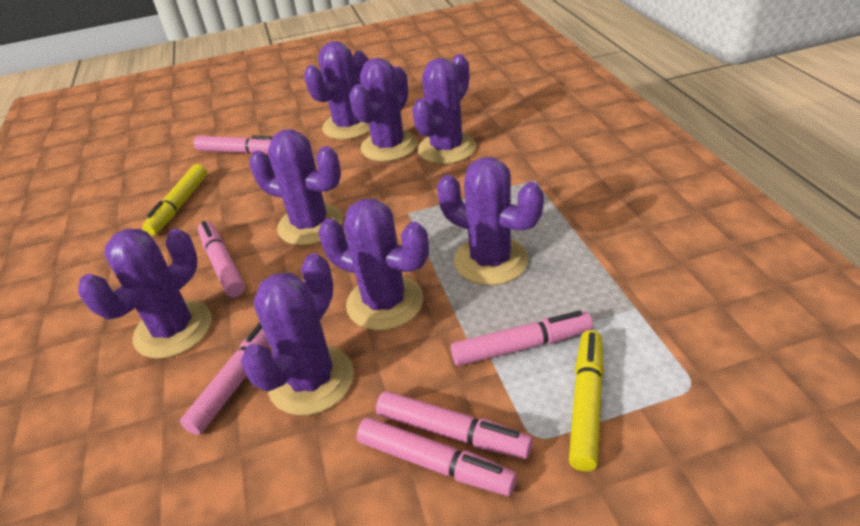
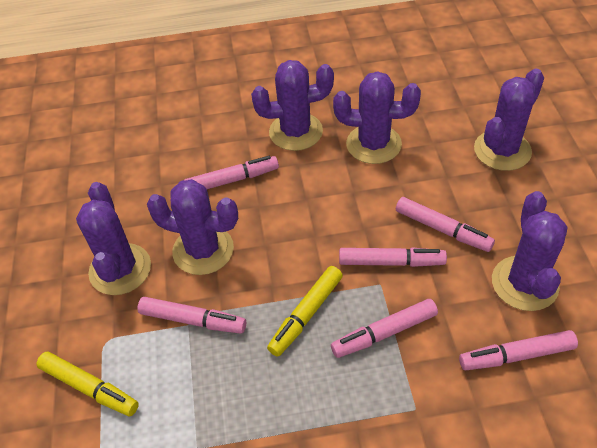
purple cactus: [78,229,212,359] [241,253,354,415] [249,129,343,245] [304,41,370,140] [319,198,429,331] [349,58,417,162] [412,54,476,164] [437,157,544,285] = 8 -> [76,182,151,295] [147,179,238,275] [251,60,334,151] [333,71,421,164] [474,69,544,171] [492,191,567,311] = 6

